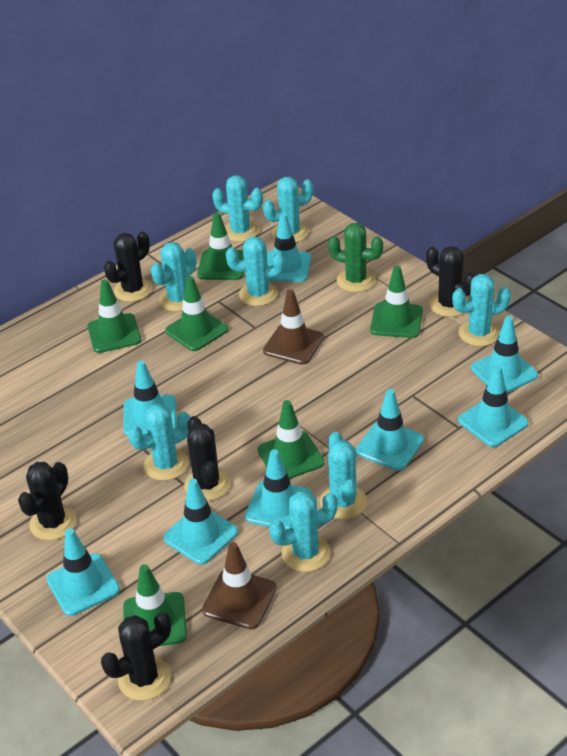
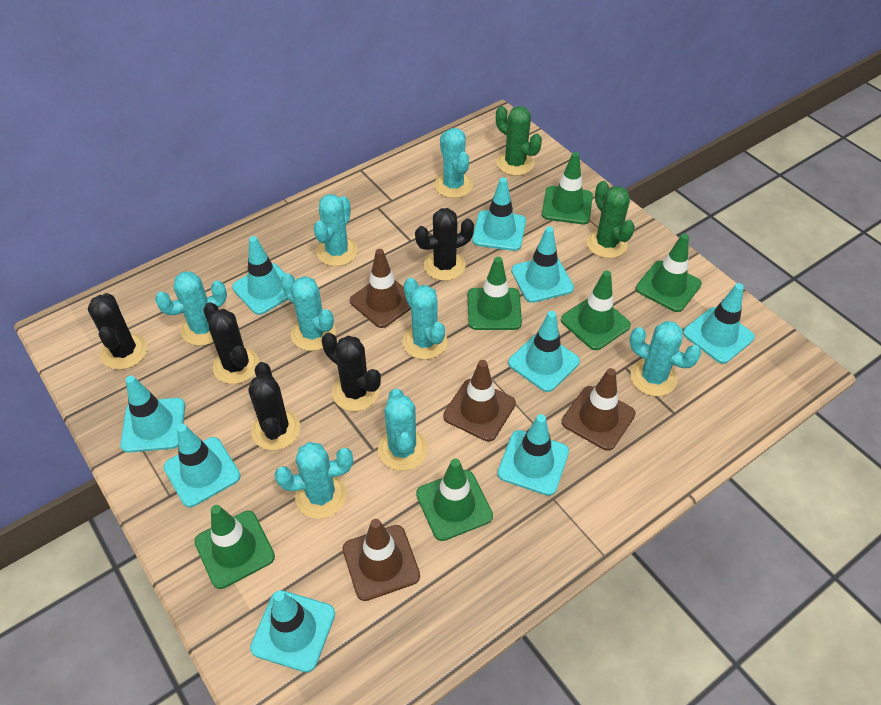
brown traffic cone: [202,542,277,629] [263,289,324,365] = 2 -> [343,519,420,601] [350,249,411,328] [443,360,516,442] [562,368,636,451] = 4
green cactus: [328,223,383,292] = 1 -> [496,106,542,176] [587,181,635,258] = 2
turquoise traffic cone: [47,528,120,616] [123,361,177,436] [163,479,238,565] [245,449,312,530] [267,213,311,282] [356,389,424,471] [458,365,529,447] [471,316,538,393] = 8 -> [120,376,185,453] [163,424,241,507] [232,236,288,315] [250,590,335,672] [472,178,526,251] [497,414,569,496] [508,311,580,392] [511,227,574,303] [683,283,755,364] = 9

